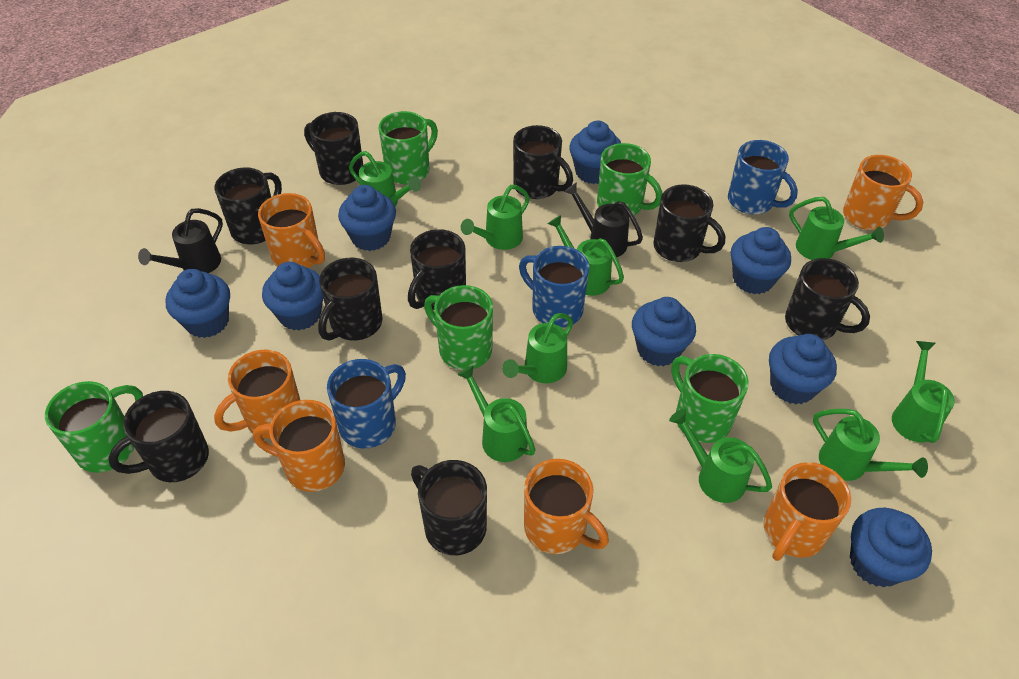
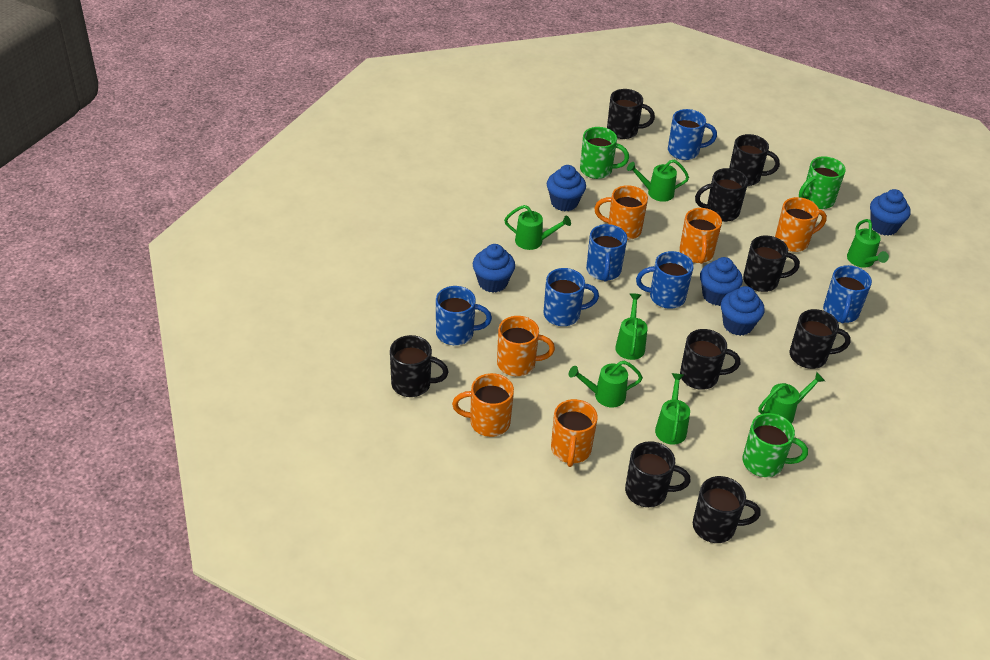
black watering can: [138,208,223,273] [564,182,643,257] = 2 -> none = 0
blue cupcake: [165,269,230,338] [262,262,323,331] [338,185,396,251] [569,121,621,184] [632,297,696,366] [731,227,791,294] [769,334,837,404] [850,508,932,587] = 8 -> [473,244,515,293] [547,165,586,211] [700,257,743,306] [721,286,765,336] [870,189,911,236] = 5
blue mug: [327,359,406,448] [519,246,589,328] [728,140,798,214] = 3 -> [436,286,492,345] [544,268,599,326] [586,224,627,281] [636,251,694,309] [668,109,717,160] [823,265,872,323] = 6
green mug: [45,381,143,473] [379,111,438,184] [424,285,493,370] [597,143,662,215] [671,354,749,443] = 5 -> [580,127,629,179] [743,413,808,477] [799,156,846,209] = 3
green watering can: [349,151,421,207] [457,365,535,462] [461,185,530,250] [502,313,573,383] [548,215,624,296] [669,409,772,503] [789,197,884,260] [813,409,928,481] [892,341,955,443] = 9 -> [504,205,571,250] [569,361,643,407] [615,293,648,360] [627,160,689,202] [655,373,690,445] [758,372,825,424] [847,219,889,268] = 7

